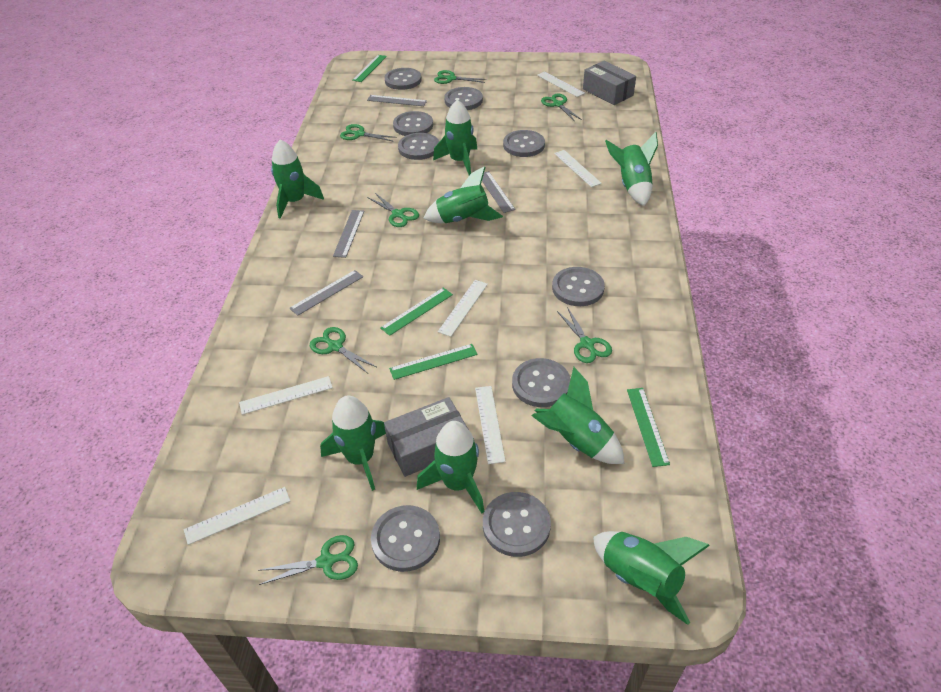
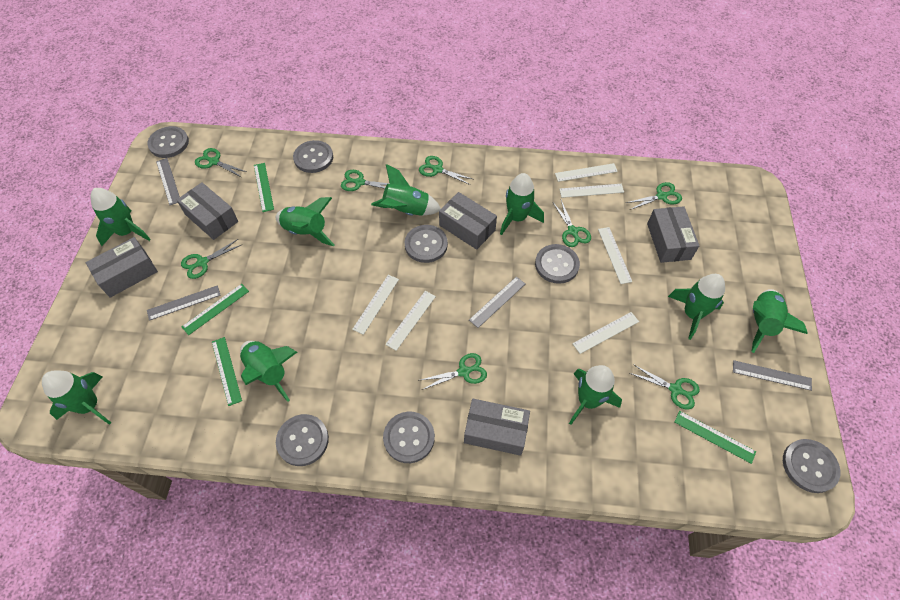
green rocket: [271,140,324,219] [320,395,386,491] [417,421,484,513] [423,166,503,223] [433,100,478,175] [532,367,624,464] [593,531,710,625] [605,132,658,206] = 8 -> [42,370,111,425] [90,188,151,246] [240,341,297,402] [276,197,334,246] [371,164,441,216] [500,173,544,235] [569,365,622,425] [668,274,725,340] [752,289,807,353] = 9
green scissors: [258,535,358,585] [310,327,376,373] [340,124,397,141] [367,193,419,227] [434,70,487,84] [541,93,582,122] [557,307,612,363] = 7 -> [181,239,241,279] [195,148,247,177] [341,170,390,191] [419,156,472,185] [421,353,487,390] [553,200,591,247] [626,182,682,210] [630,364,700,410] = 8
grey box: [384,397,469,477] [583,61,636,105] = 2 -> [86,237,158,298] [177,182,238,240] [439,192,497,250] [464,399,530,456] [647,206,699,263] = 5
grey button: [371,505,440,572] [384,68,422,90] [393,111,433,136] [398,133,439,160] [444,87,483,110] [483,492,551,557] [503,130,545,157] [512,358,570,407] [552,267,605,306] = 9 -> [147,126,189,158] [276,414,329,466] [293,140,333,173] [383,412,435,463] [405,225,448,263] [535,244,580,284] [783,439,840,493] = 7

